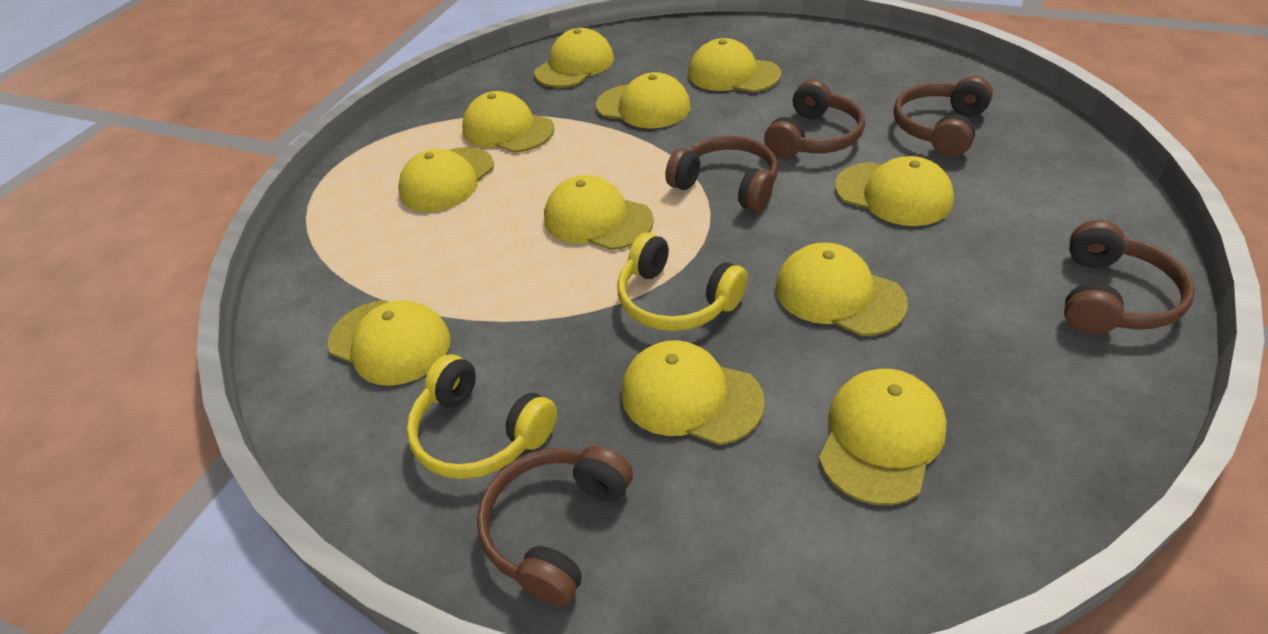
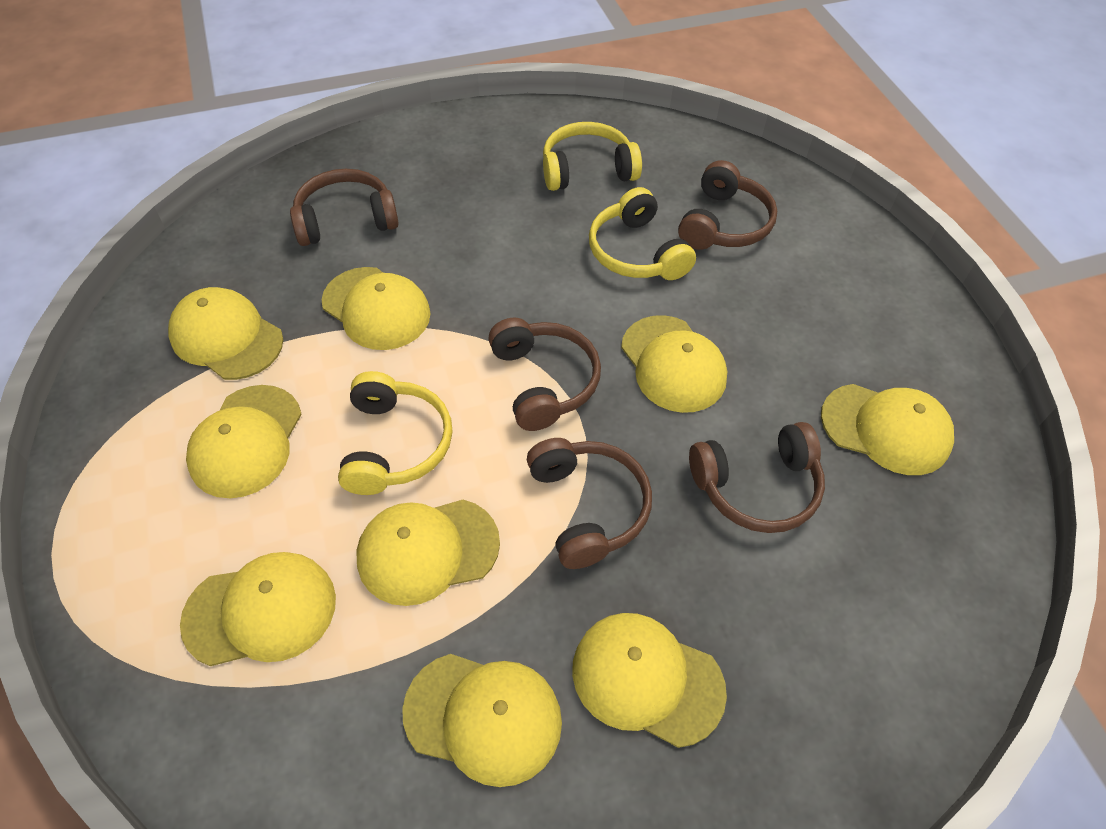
yellow cap: [328,300,450,386] [398,147,494,212] [462,91,554,153] [534,28,614,88] [544,175,654,250] [596,72,691,129] [621,340,765,445] [688,38,781,92] [775,242,908,336] [819,369,947,505] [835,156,954,226] = 11 -> [168,287,283,380] [180,552,336,666] [186,385,302,498] [321,267,430,350] [357,500,500,606] [402,654,562,787] [572,613,727,748] [621,315,727,413] [821,384,954,475] = 9
yellow headphones: [406,354,557,479] [617,232,748,331] = 2 -> [338,371,453,495] [543,122,642,191] [589,187,696,280] = 3

